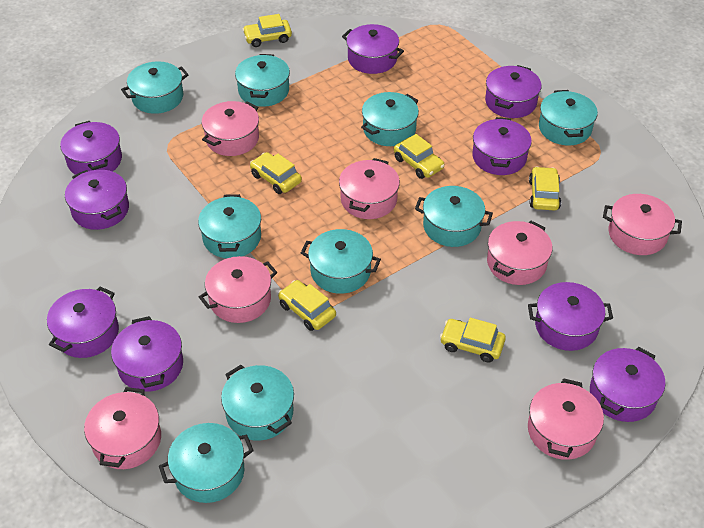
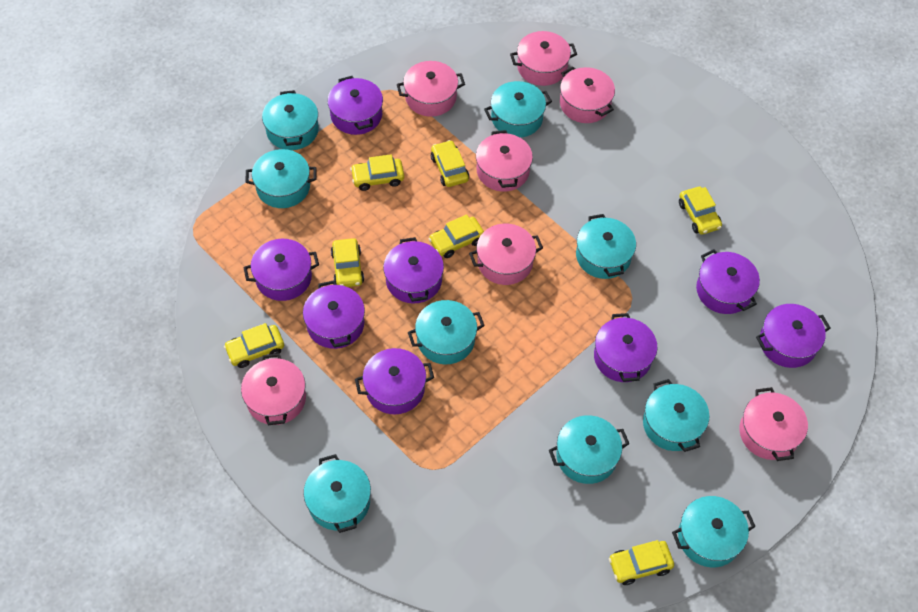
purple pot: [47,287,119,358] [60,121,122,175] [65,170,129,230] [111,316,183,392] [342,24,404,74] [472,117,532,175] [485,65,542,118] [528,282,613,351] [590,347,665,422] = 9 -> [243,239,319,301] [303,280,365,349] [327,76,383,135] [355,348,434,414] [383,237,444,303] [594,313,657,382] [696,249,760,314] [756,304,831,368] = 8
yellow car: [243,14,292,47] [250,152,302,194] [278,280,336,331] [394,134,445,179] [440,318,506,363] [529,167,561,210] = 6 -> [224,323,284,368] [331,238,364,287] [350,154,404,191] [429,214,484,258] [431,140,469,187] [609,540,674,585] [679,187,722,235] = 7

